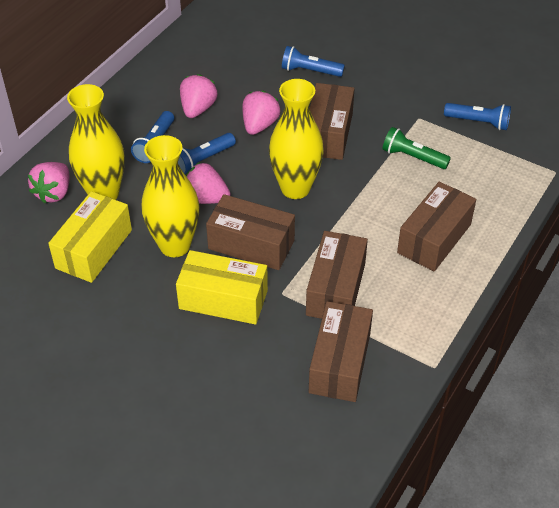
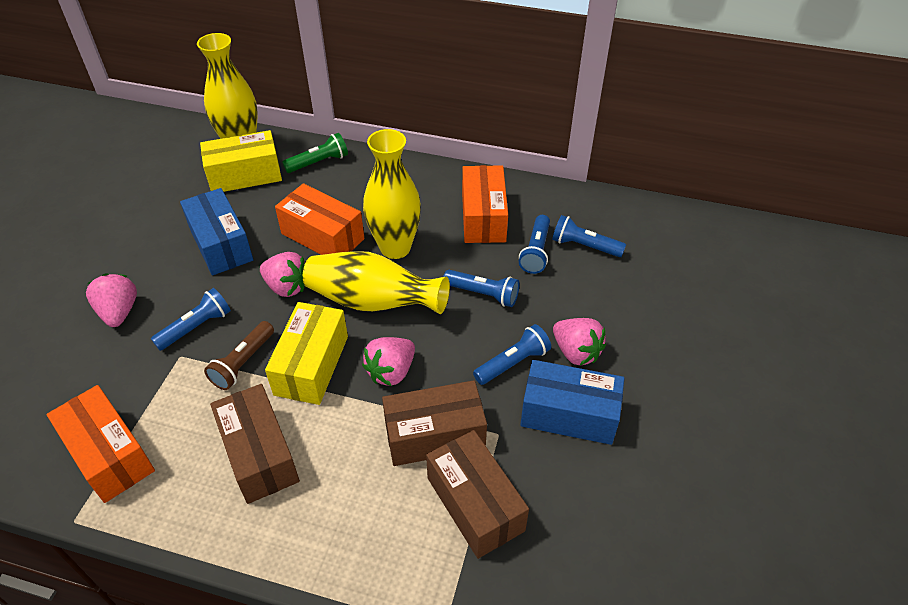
blue box: none = 0 -> [180,188,253,276] [520,360,624,445] = 2
blue flashlight: [131,111,174,163] [178,133,236,174] [282,46,345,77] [444,103,511,130] = 4 -> [151,288,231,351] [443,270,519,307] [473,324,551,385] [519,215,550,274] [552,215,626,257] = 5
brown box: [206,194,295,270] [306,231,368,319] [309,301,373,402] [310,83,355,160] [397,182,476,272] = 5 -> [210,384,300,504] [382,380,487,466] [426,430,529,559] = 3
brown flashlight: none = 0 -> [204,321,274,390] = 1
orange box: none = 0 -> [47,385,155,503] [275,183,364,255] [462,165,508,243] = 3

